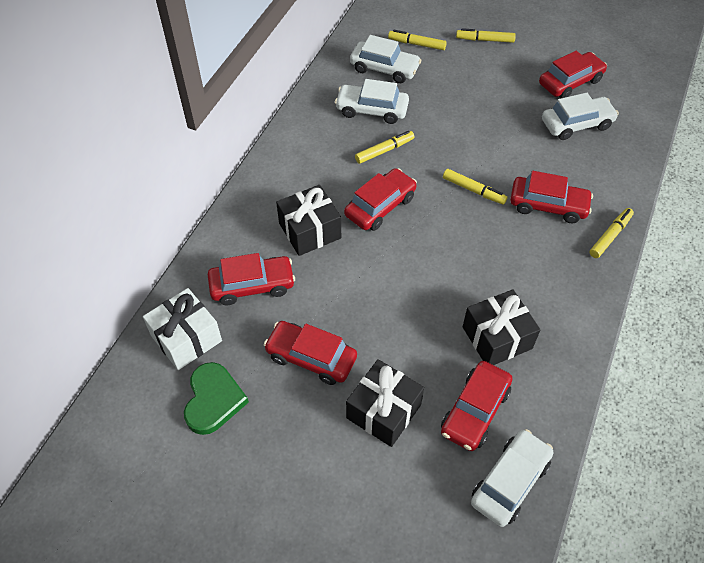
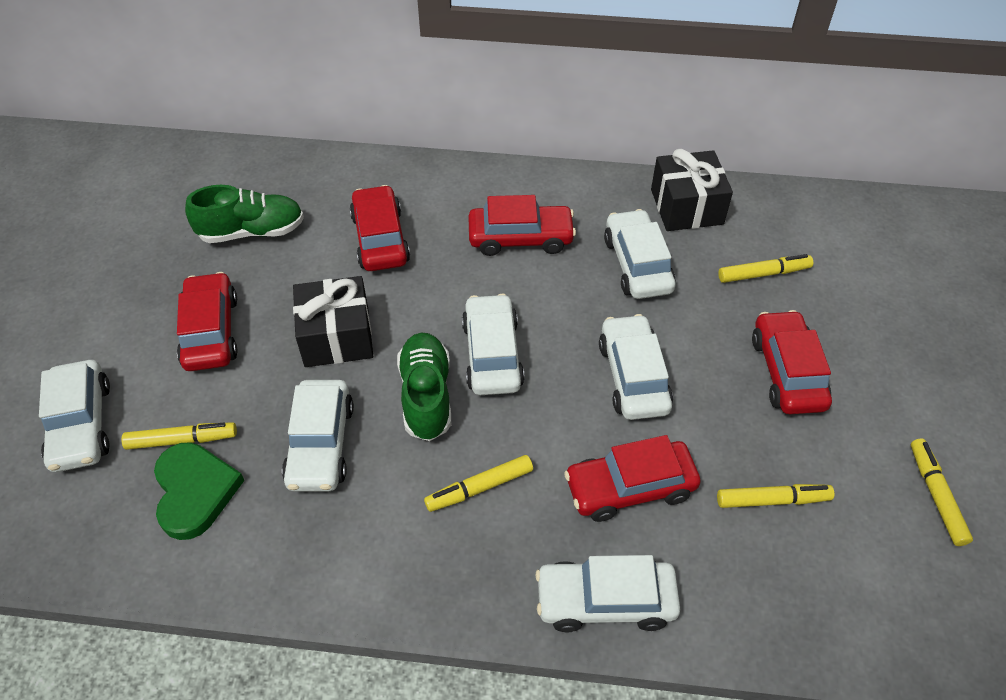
black gift: [276,185,341,256] [346,359,424,447] [463,289,540,365] = 3 -> [293,276,373,367] [651,149,733,231] = 2
green shoe: none = 0 -> [185,185,304,243] [397,333,451,441] = 2
red car: [208,253,295,306] [264,321,357,385] [344,168,417,231] [441,361,513,451] [510,171,593,223] [539,51,607,98] = 6 -> [177,272,238,371] [350,185,410,271] [468,195,576,256] [564,435,701,522] [752,310,832,414] = 5
white car: [335,79,409,124] [350,35,421,83] [471,429,553,527] [542,93,619,140] = 4 -> [39,360,110,472] [282,380,354,492] [462,294,524,395] [535,555,680,633] [599,314,673,420] [604,209,676,299] = 6
white gift: [143,288,222,370] = 1 -> none = 0

